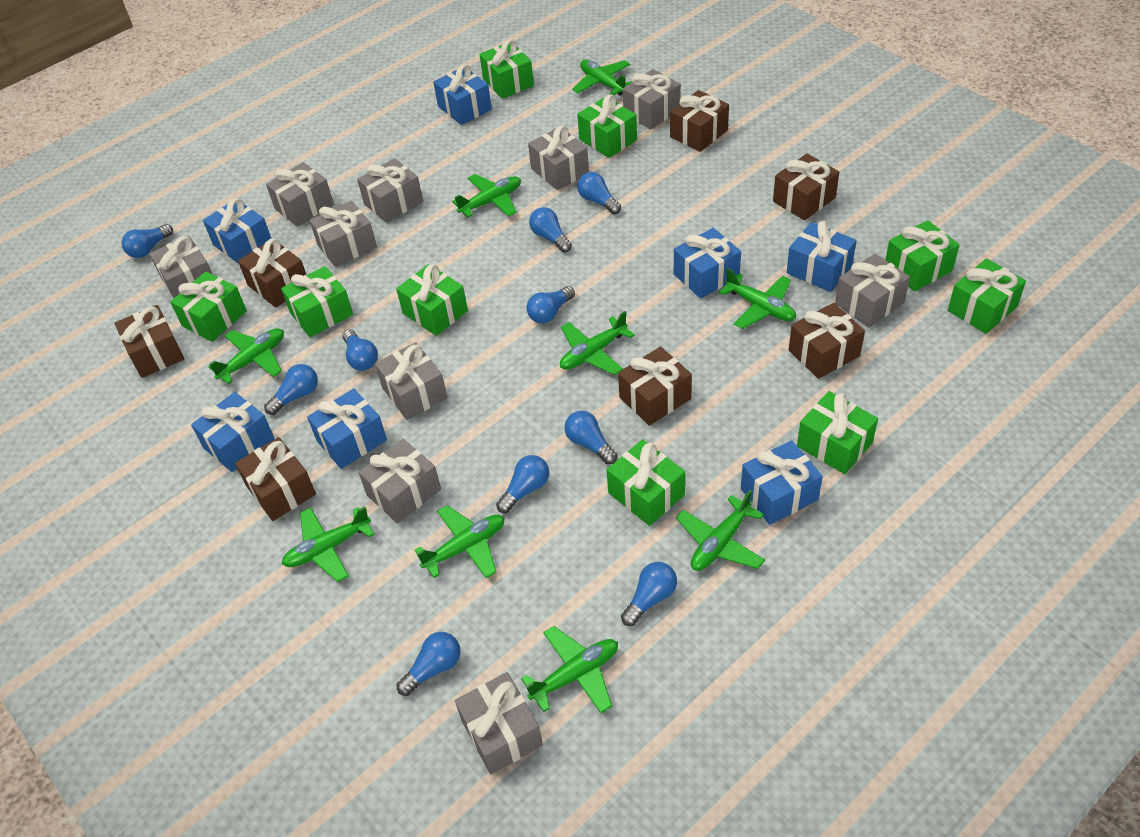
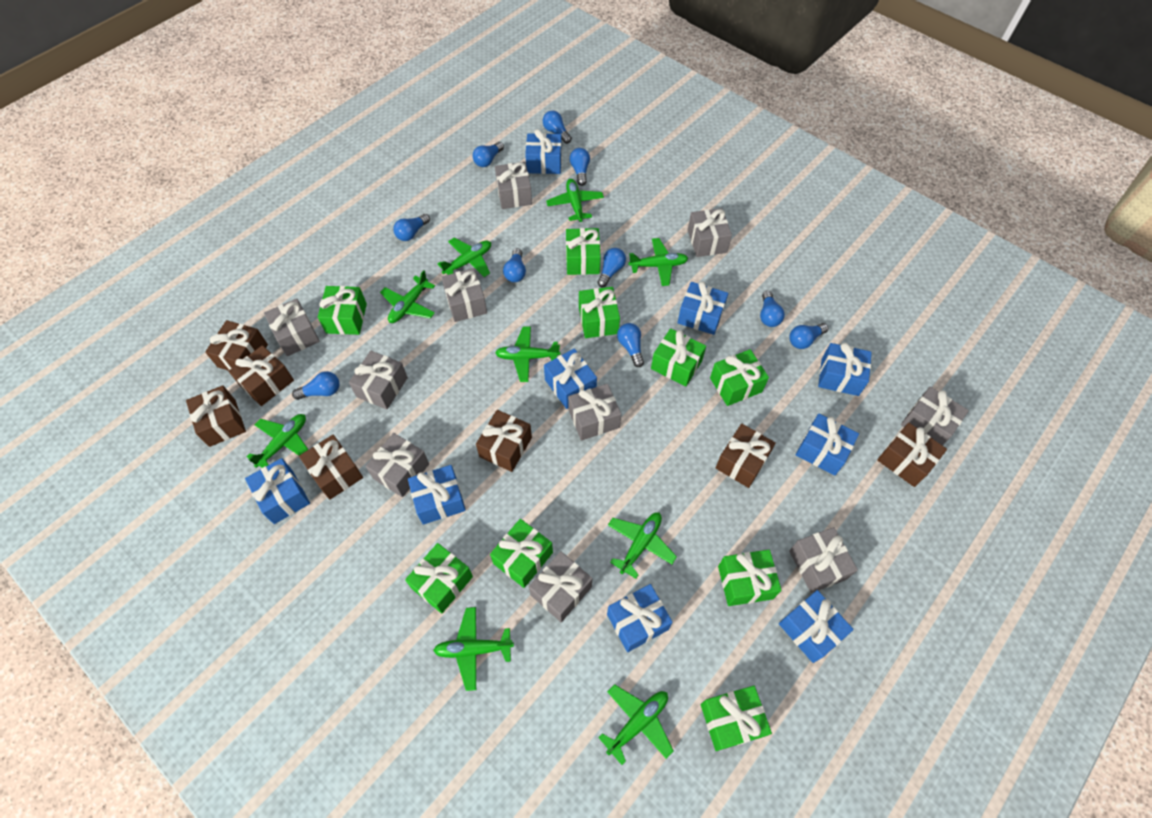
blue gift: [191,392,275,472] [203,198,272,264] [307,389,387,469] [433,64,492,125] [674,228,741,299] [741,440,823,525] [787,221,857,292] = 7 -> [245,458,310,524] [408,465,466,525] [525,129,562,174] [544,348,597,409] [607,584,673,652] [677,281,728,335] [779,590,854,663] [796,414,859,476] [818,343,872,396] = 9

